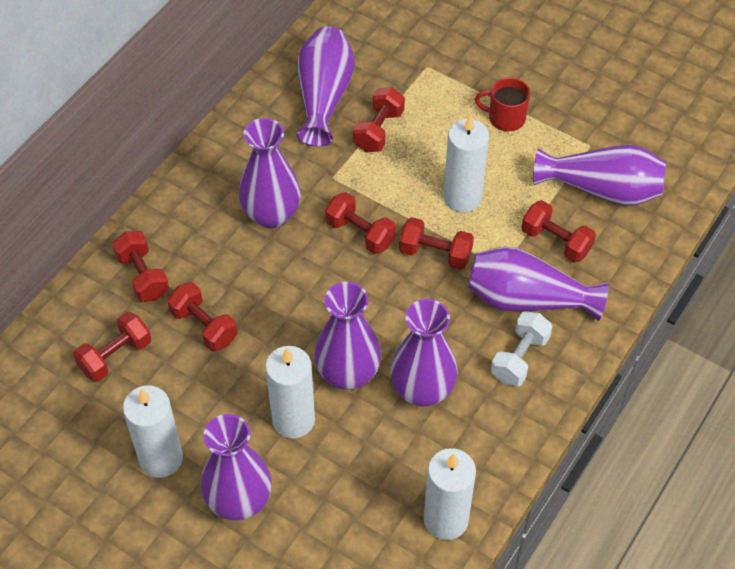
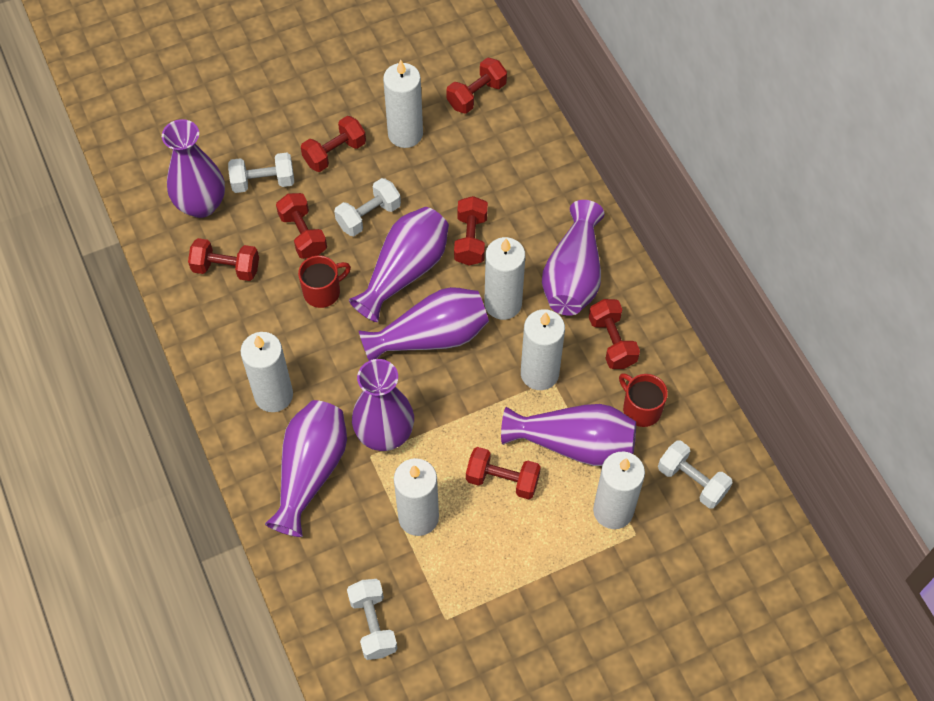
red mug: [475,77,530,132] = 1 -> [298,256,351,308] [619,373,668,427] = 2
white candle: [123,385,183,478] [265,346,315,439] [424,448,476,540] [443,114,489,213] = 4 -> [241,332,293,412] [383,60,423,148] [394,458,439,536] [484,237,525,320] [521,309,565,390] [593,452,645,529] = 6
white dumbbell: [491,311,552,386] = 1 -> [228,153,294,193] [334,178,401,236] [347,579,397,660] [658,440,733,509] = 4

